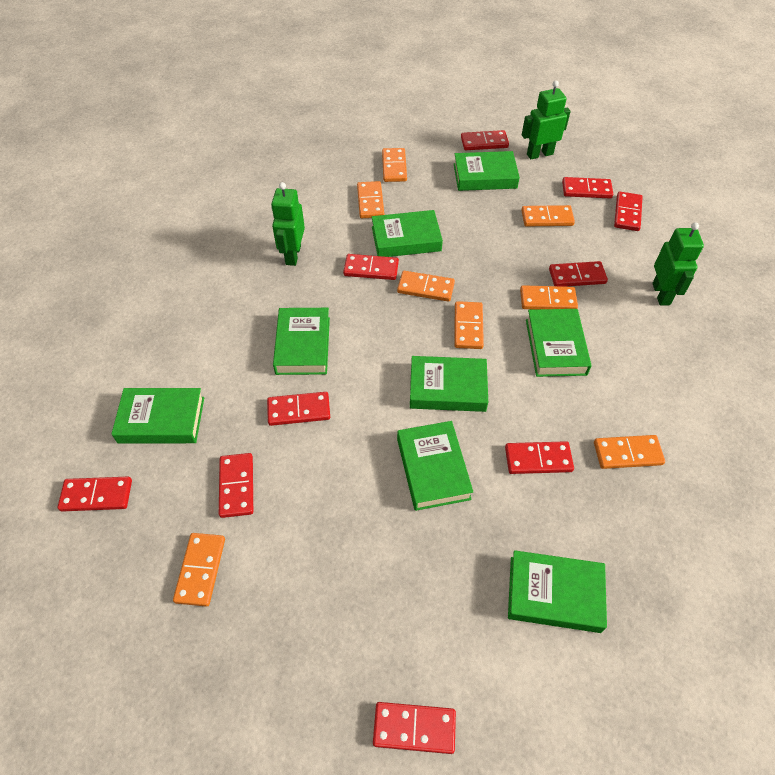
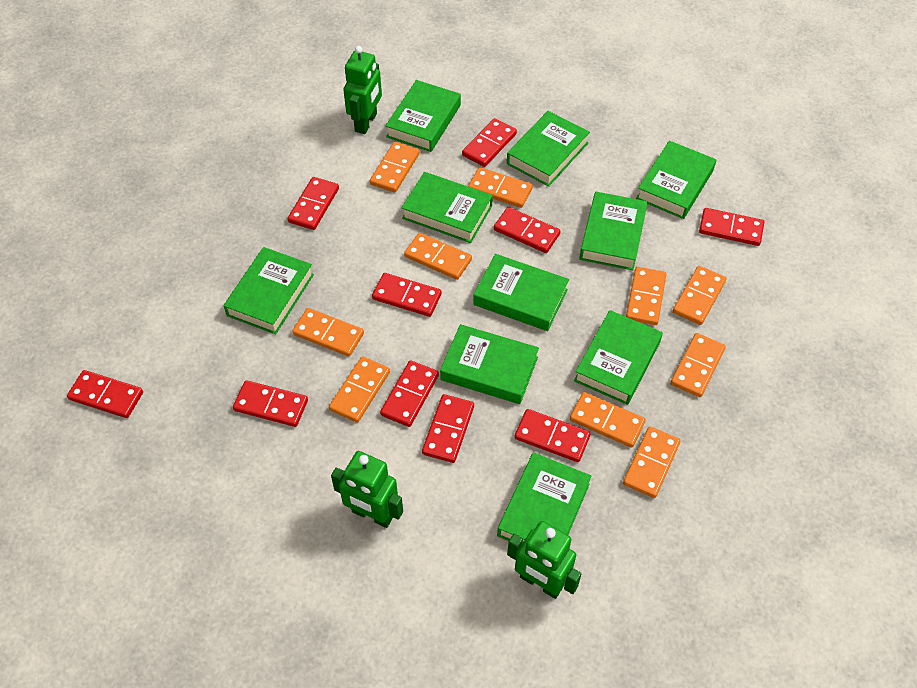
green book: [111,388,204,443] [273,308,330,375] [372,210,443,257] [397,421,473,511] [410,356,488,412] [454,151,520,191] [508,550,607,633] [526,309,592,377] = 8 -> [223,247,314,334] [385,80,461,152] [401,172,493,243] [440,324,539,404] [473,254,569,331] [497,452,591,542] [507,111,590,187] [574,310,663,405] [580,192,648,270] [636,141,716,219] = 10
orange domino: [173,533,225,607] [357,181,384,218] [382,148,407,182] [397,271,455,302] [454,301,484,349] [520,285,578,309] [521,205,575,226] [594,435,665,469] = 8 -> [292,308,364,357] [329,356,390,423] [370,142,420,193] [404,233,472,280] [468,167,533,208] [570,392,646,448] [623,427,681,498] [626,267,666,325] [671,333,726,397] [673,266,726,325] = 10

